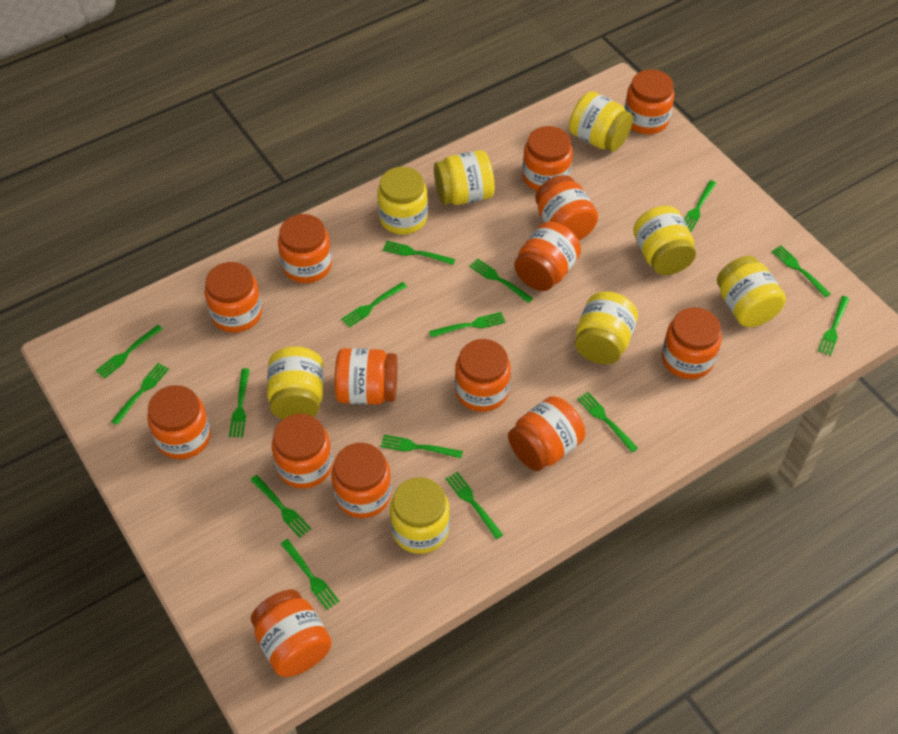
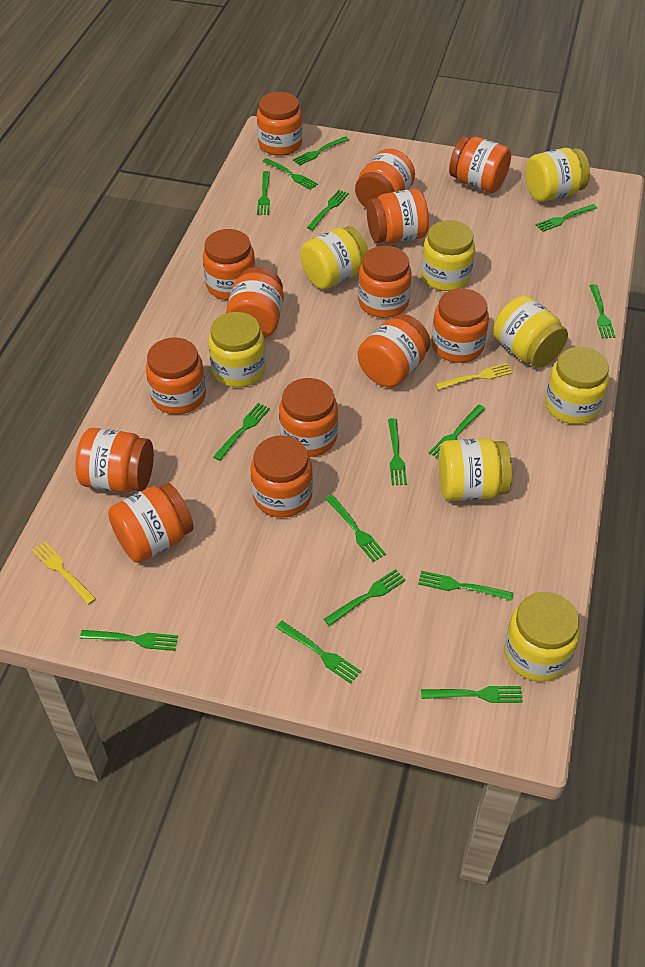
yellow fork: none = 0 -> [32,541,96,605] [435,363,513,390] = 2

